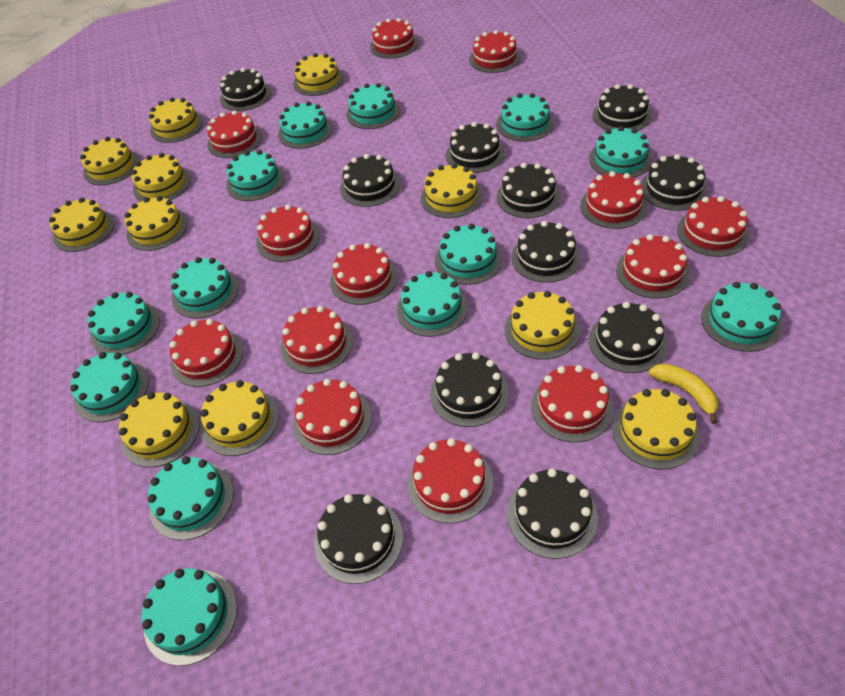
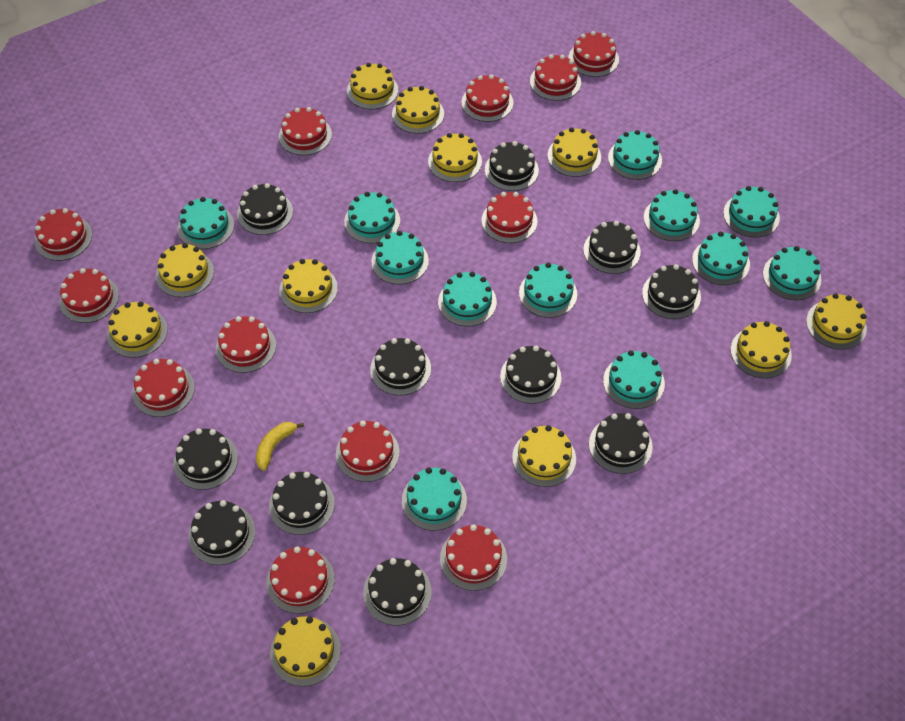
red cake: [169,319,243,387] [207,110,262,158] [256,205,320,262] [281,306,353,374] [293,379,371,455] [330,243,398,305] [370,18,419,59] [407,438,493,523] [469,30,521,73] [531,365,614,442] [580,171,647,229] [616,234,690,299] [677,196,749,257] = 13 -> [35,208,92,261] [59,268,119,323] [132,359,195,417] [216,316,276,373] [266,546,335,614] [279,107,332,155] [336,421,400,482] [440,524,507,591] [462,75,513,122] [482,192,537,243] [530,54,581,101] [568,31,619,77] = 12
turquoise cake: [70,352,149,422] [87,292,160,355] [142,568,237,666] [147,456,234,540] [171,257,239,319] [226,150,285,201] [278,101,333,149] [346,83,400,129] [397,271,468,337] [435,224,502,285] [496,93,554,142] [589,126,652,178] [701,282,782,352] = 13 -> [178,197,234,249] [344,192,400,244] [371,231,429,284] [402,468,467,531] [438,272,497,327] [519,263,577,318] [603,350,665,409] [608,130,662,180] [644,189,700,241] [692,231,750,285] [723,186,780,237] [763,246,821,300] = 12

